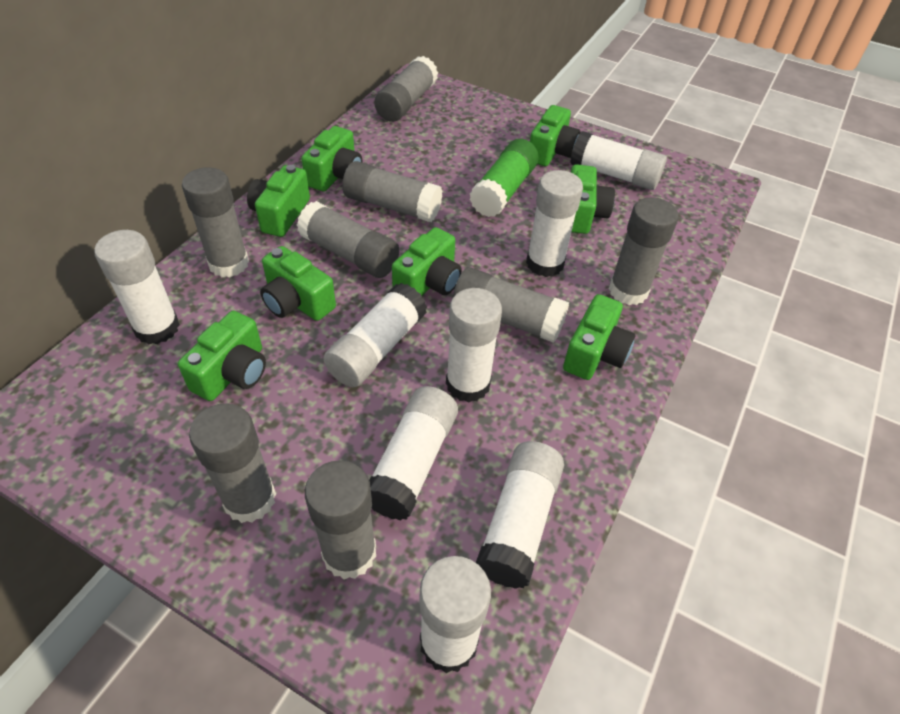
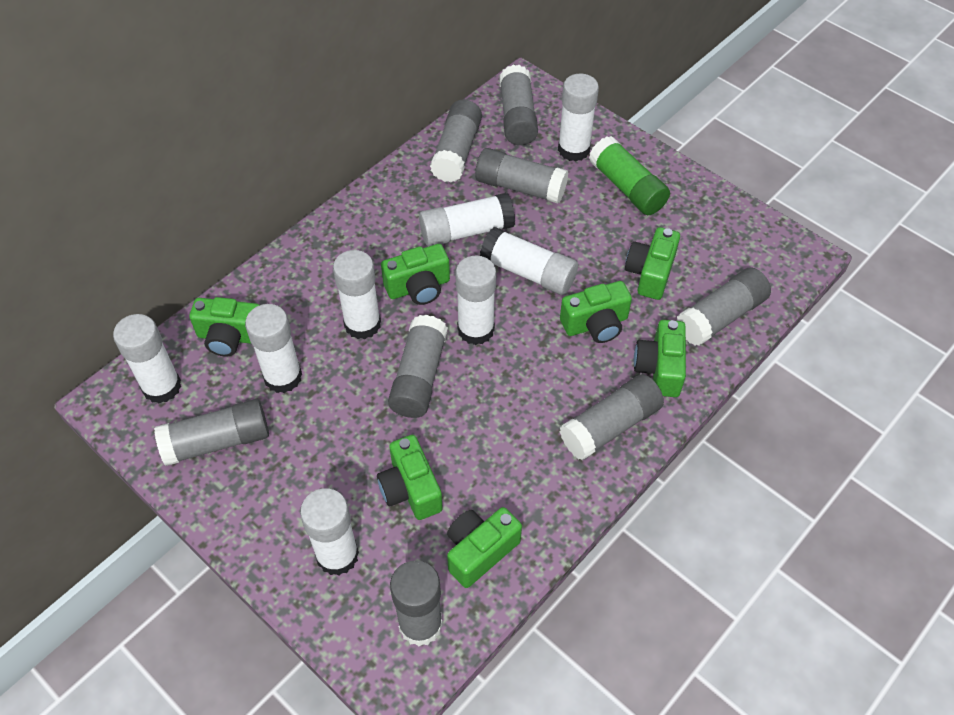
green camera: [178,311,266,401] [247,165,310,237] [260,246,336,321] [301,126,362,191] [392,227,462,296] [530,105,581,166] [563,294,635,380] [571,164,615,234] = 8 -> [189,297,260,356] [377,435,443,520] [381,244,450,305] [447,507,522,588] [560,281,632,343] [625,227,680,300] [634,320,686,397] = 7

